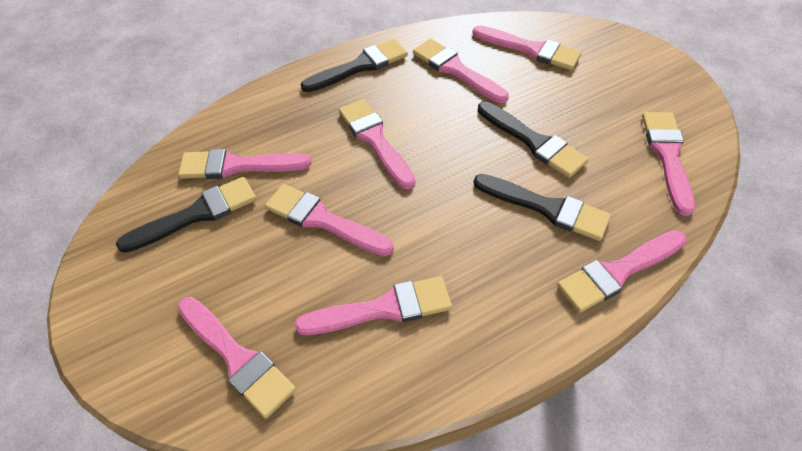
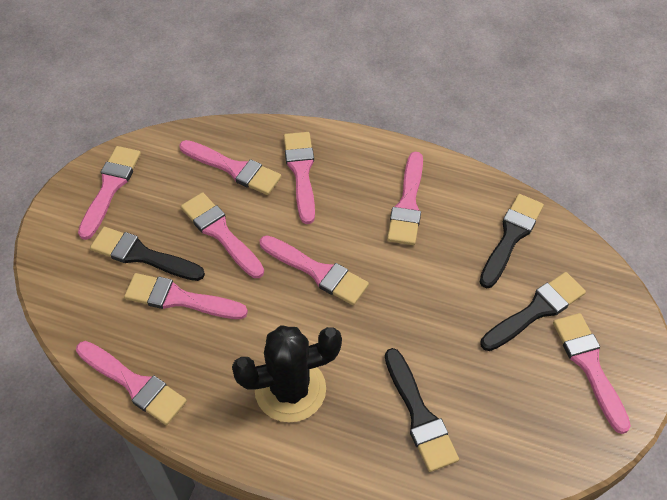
black cactus: none = 0 -> [232,325,342,422] = 1

